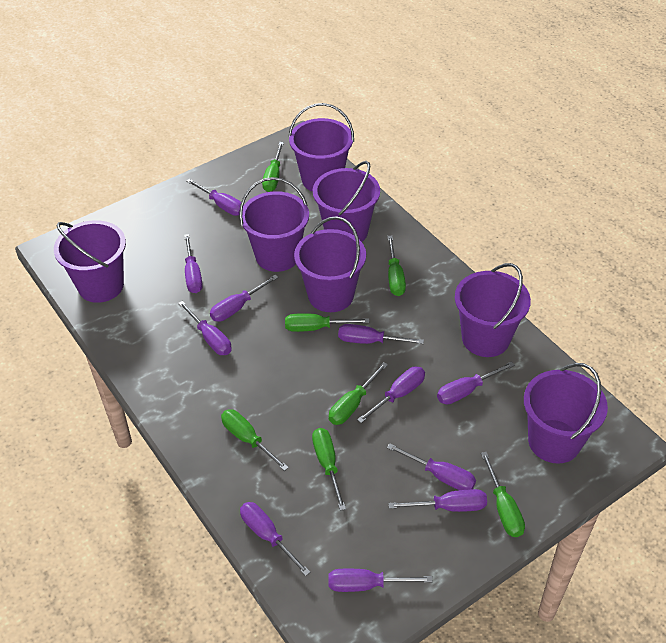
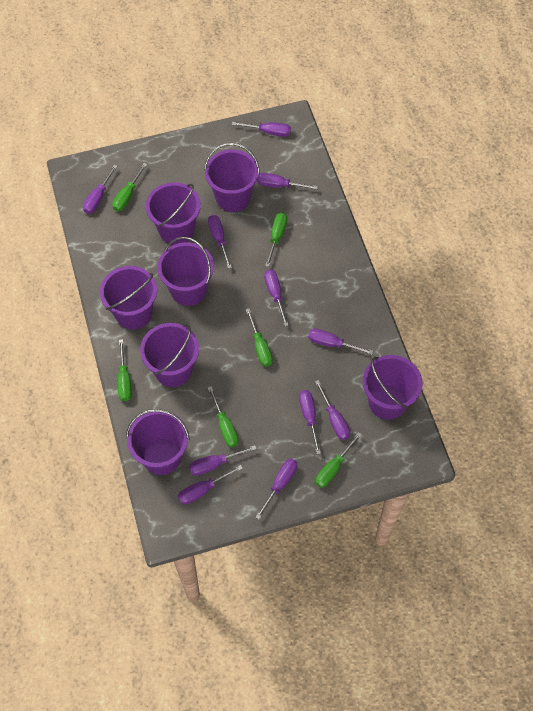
green screwdriver: [221,410,289,471] [262,142,284,192] [285,313,369,332] [312,428,346,511] [329,362,388,425] [387,236,406,296] [481,452,525,537] = 7 -> [112,163,147,212] [117,339,132,401] [208,386,239,448] [245,309,273,367] [265,213,287,267] [315,432,362,488] = 6

